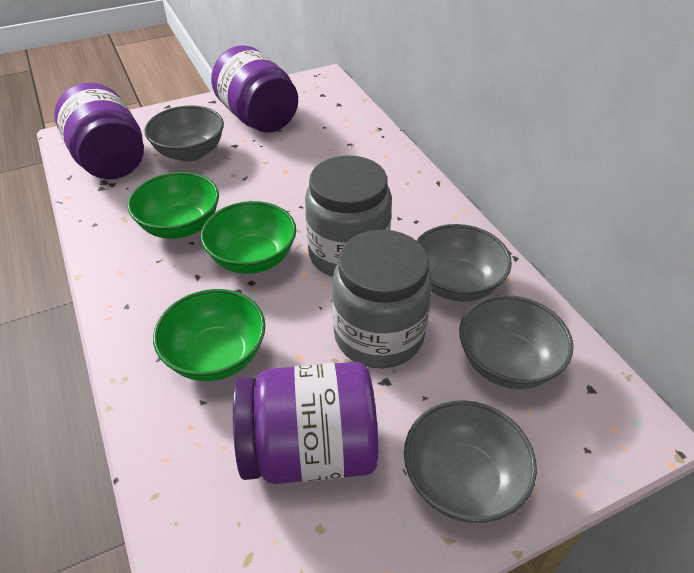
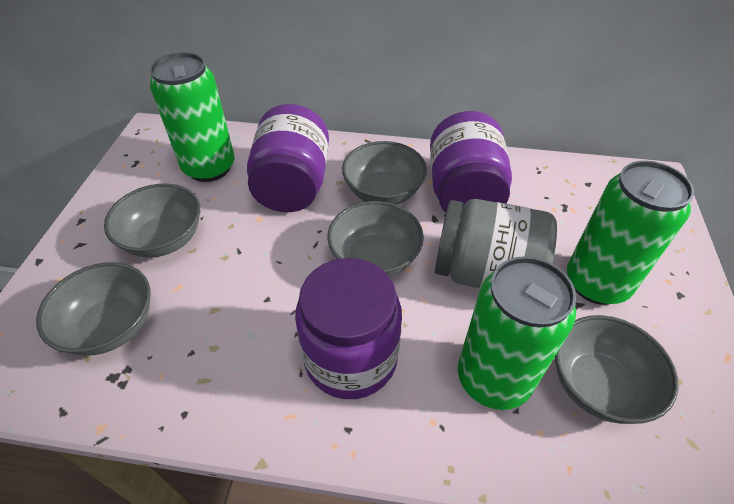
green bowl: [128,172,219,239] [153,289,265,381] [201,201,296,274] = 3 -> none = 0
green can: none = 0 -> [150,52,235,182] [458,256,576,410] [567,161,694,305] = 3
grey bowl: [144,105,224,162] [404,400,537,523] [416,224,512,302] [459,295,573,389] = 4 -> [36,262,151,356] [104,184,200,258] [328,201,424,277] [342,141,427,205] [555,315,678,424] = 5
grey jar: [305,156,392,277] [332,230,432,369] = 2 -> [435,199,557,289] = 1

